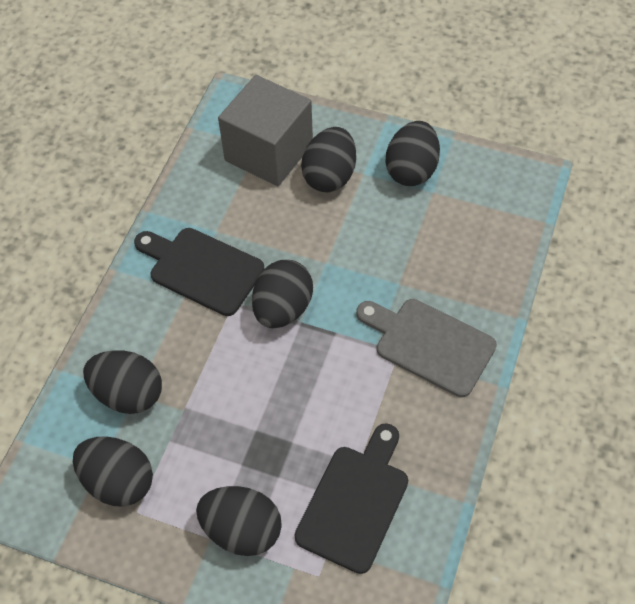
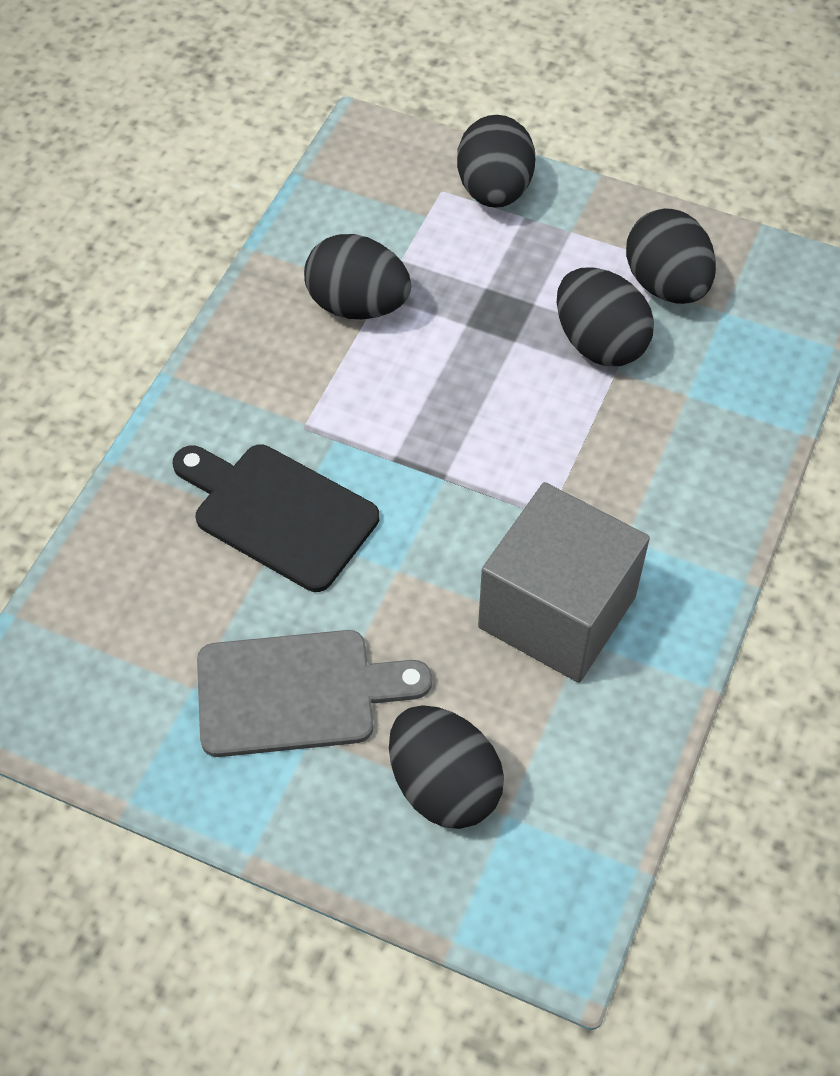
black cutting board: [134,228,264,316] [295,423,408,574] = 2 -> [172,445,379,592] = 1
black egg: [73,436,153,507] [83,350,162,414] [196,486,282,556] [252,260,313,328] [301,127,356,192] [386,121,440,186] = 6 -> [304,234,411,319] [389,706,504,829] [457,115,535,208] [557,267,654,366] [626,208,716,304] = 5

